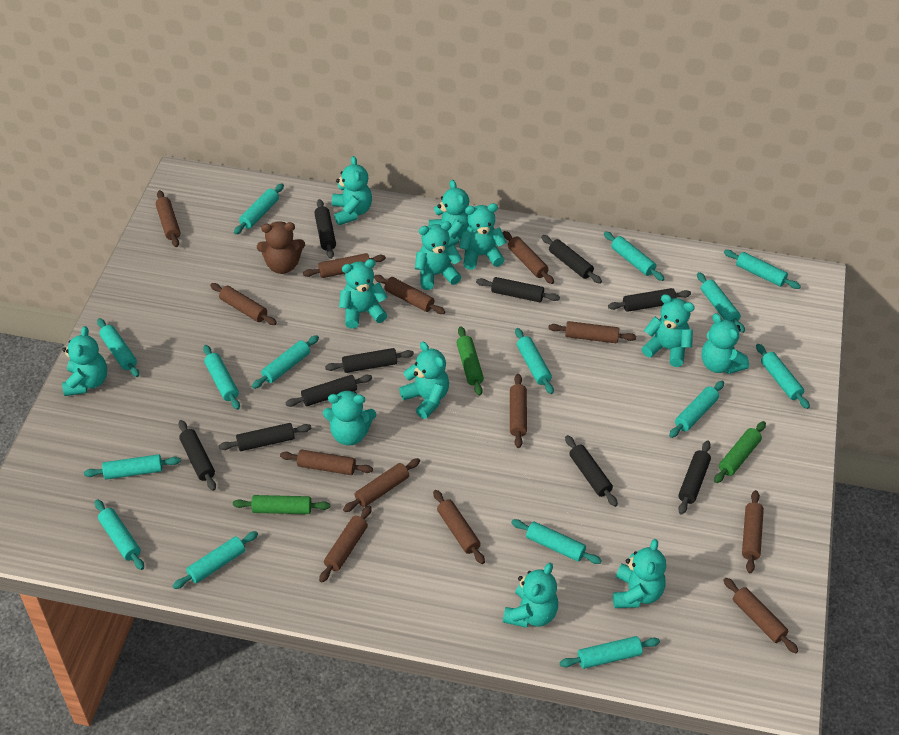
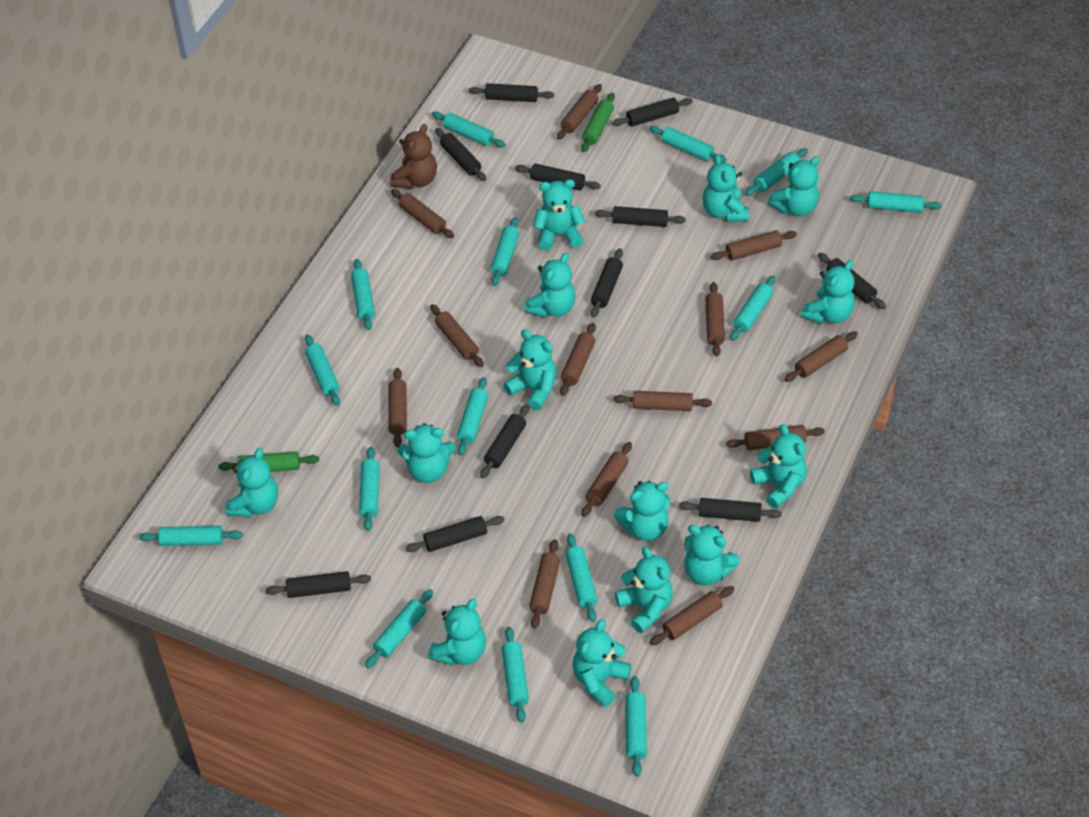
black rolling pin: [178,420,216,491] [219,423,312,451] [286,375,372,407] [314,199,336,259] [325,348,414,373] [476,277,560,302] [541,235,602,284] [565,435,618,507] [608,288,691,312] [678,440,711,515] = 10 -> [266,571,371,598] [406,516,505,552] [435,128,486,181] [469,83,554,102] [480,404,529,478] [515,163,601,191] [591,248,623,318] [595,206,686,227] [612,98,693,127] [679,498,782,522] [818,253,886,309] = 11
green rolling pin: [233,495,330,514] [457,326,484,396] [714,421,766,483] = 3 -> [218,451,319,472] [581,93,615,152] = 2
turquoise teddy bear: [62,326,107,396] [323,390,376,446] [332,156,372,225] [339,259,388,329] [399,342,449,419] [415,221,462,290] [429,180,469,247] [459,203,507,270] [503,563,558,628] [613,539,666,608] [642,294,695,367] [702,313,749,374] = 12 -> [226,448,278,517] [398,423,455,483] [428,599,486,666] [503,329,556,410] [524,253,576,318] [533,179,585,251] [573,619,631,707] [614,481,670,541] [615,547,673,633] [684,525,740,585] [703,154,749,222] [750,424,807,509] [768,156,820,217] [801,260,855,324] = 14

